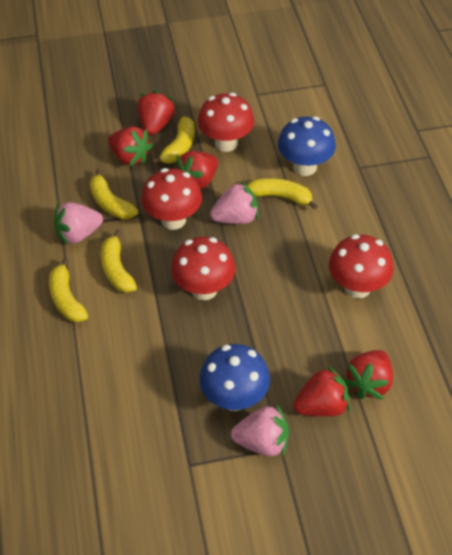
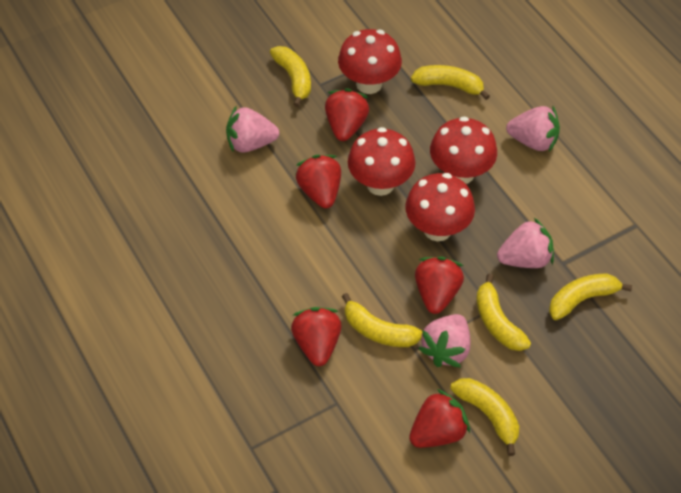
blue mushroom: [200,344,270,411] [278,117,336,176] = 2 -> none = 0
pink strawberry: [54,202,103,245] [210,181,258,224] [231,405,289,457] = 3 -> [226,105,279,153] [419,314,470,367] [497,218,554,268] [506,106,560,152] = 4
yellow banana: [49,258,88,322] [90,169,138,219] [101,230,137,293] [152,117,195,165] [247,178,318,210] = 5 -> [270,46,311,107] [342,293,423,347] [411,65,490,100] [450,378,519,456] [476,274,531,351] [549,274,632,320] = 6

